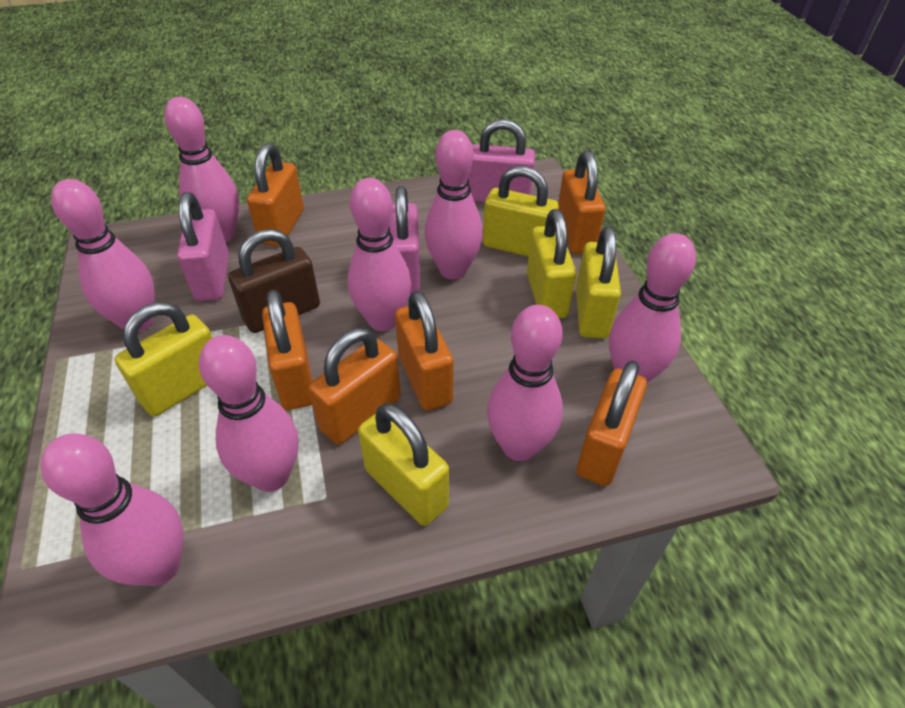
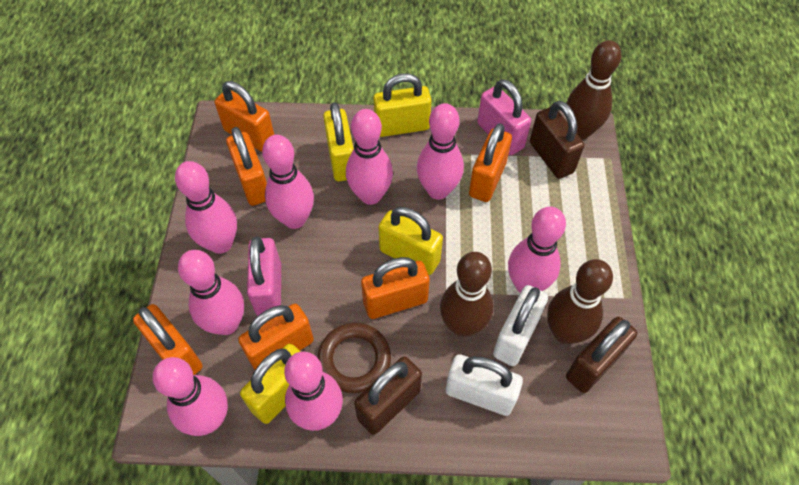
brown bowling pin: none = 0 -> [440,252,493,337] [547,259,613,344] [566,40,621,140] = 3
brown padlock: [228,229,320,333] = 1 -> [354,356,422,435] [530,101,584,179] [566,317,637,393] = 3
brown ring: none = 0 -> [318,323,391,393] = 1
pink padlock: [177,192,229,301] [389,186,420,293] [468,119,535,203] = 3 -> [247,237,281,316] [477,79,531,156] = 2
white padlock: none = 0 -> [446,354,523,416] [493,285,548,366] = 2
yellow padlock: [115,302,213,416] [358,403,449,526] [483,166,559,257] [527,209,576,318] [576,226,621,338] = 5 -> [240,344,301,424] [323,102,354,182] [373,73,432,137] [378,207,443,275] = 4

